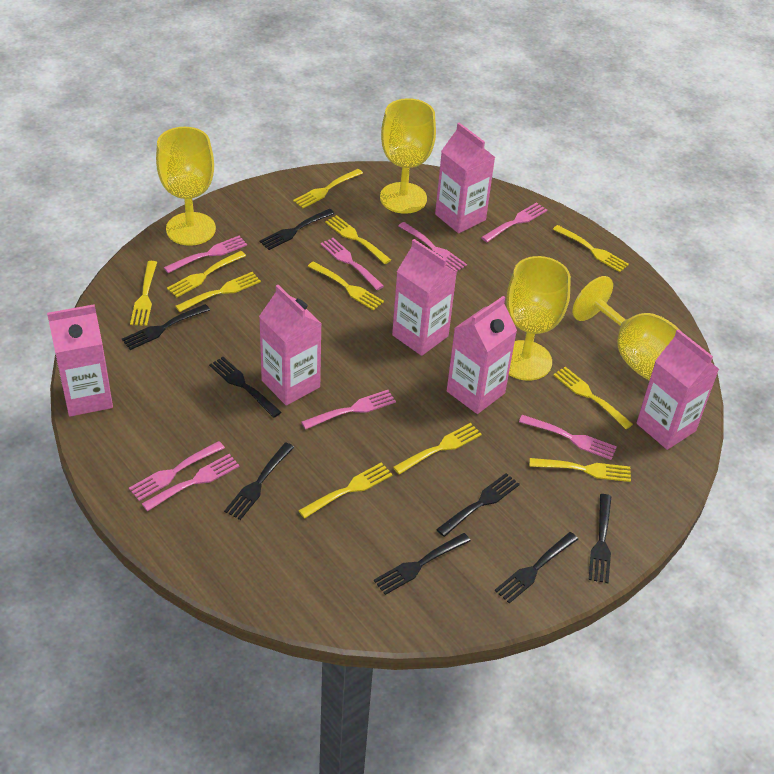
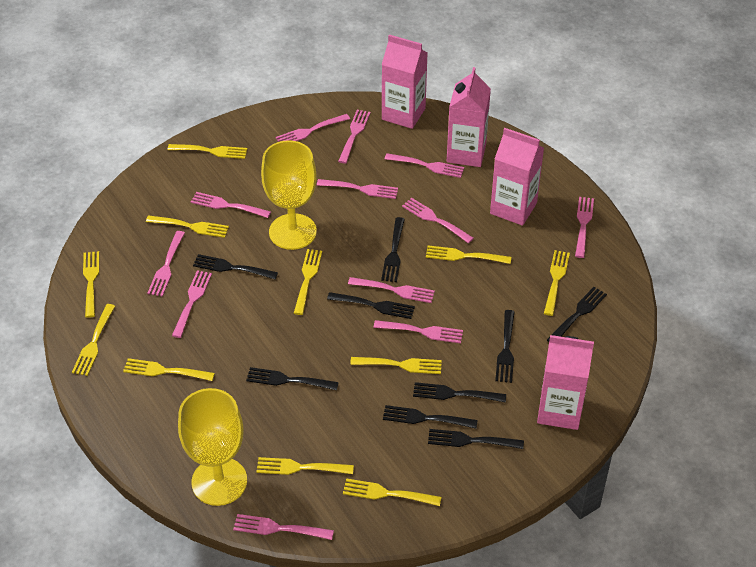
black fork: [122,304,210,350] [209,357,281,418] [224,442,294,520] [259,209,335,250] [374,533,471,595] [436,473,520,537] [495,532,578,603] [588,494,612,583] = 8 -> [193,254,278,279] [246,367,339,390] [327,292,415,319] [381,217,405,282] [383,405,478,429] [413,382,506,403] [428,429,524,449] [495,310,515,383] [547,287,607,342] = 9
pink carton: [47,304,113,417] [259,285,322,406] [392,239,457,356] [435,123,495,233] [447,296,517,414] [636,329,719,450] = 6 -> [382,35,428,129] [447,67,491,167] [490,128,544,226] [537,335,594,430] = 4
pink fork: [129,441,225,501] [142,454,240,511] [164,236,247,273] [301,390,396,429] [320,238,384,290] [398,222,467,272] [481,202,547,242] [519,415,617,460] = 8 -> [147,231,185,297] [172,270,212,338] [191,192,271,218] [233,514,334,540] [276,114,350,142] [317,179,398,199] [338,110,370,164] [348,277,435,303] [373,320,463,343] [385,153,464,178] [402,198,474,243] [575,197,594,258] = 12
yellow goblet: [156,127,216,246] [380,98,436,214] [506,256,571,381] [573,276,682,381] = 4 -> [178,388,247,506] [261,140,317,250] = 2

